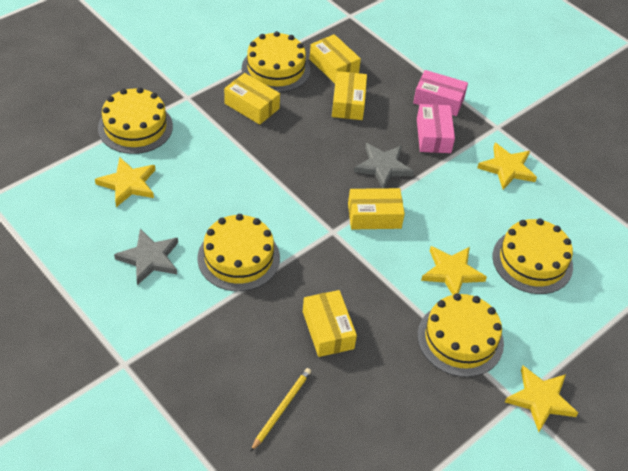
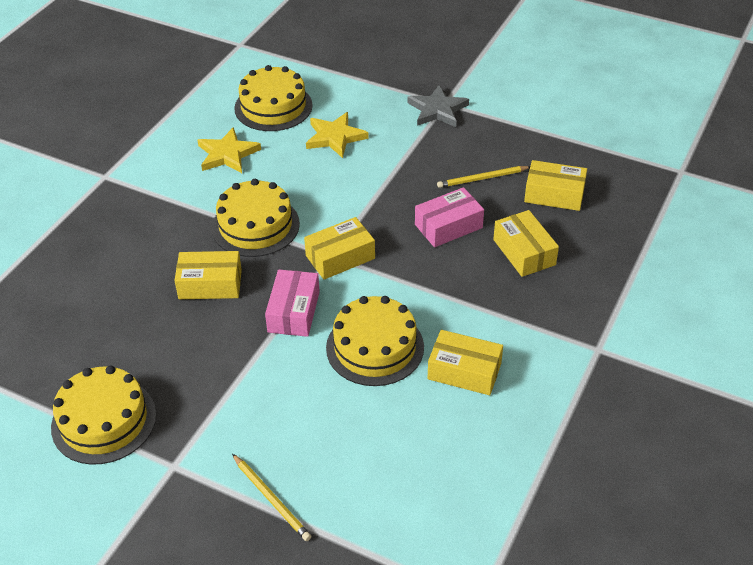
grey star: [114,229,178,285] [354,143,414,188] = 2 -> [407,85,469,127] = 1
yellow cake: [98,87,173,154] [197,214,280,291] [242,31,310,92] [417,293,504,377] [492,218,573,294] = 5 -> [51,366,156,465] [212,179,300,257] [234,65,313,131] [326,296,424,386] = 4
yellow pencil: [250,368,311,452] = 1 -> [232,454,312,541] [437,166,530,188] = 2
yellow star: [95,157,155,207] [421,246,487,295] [477,143,537,190] [505,366,578,432] = 4 -> [198,127,261,173] [306,112,369,158] = 2

